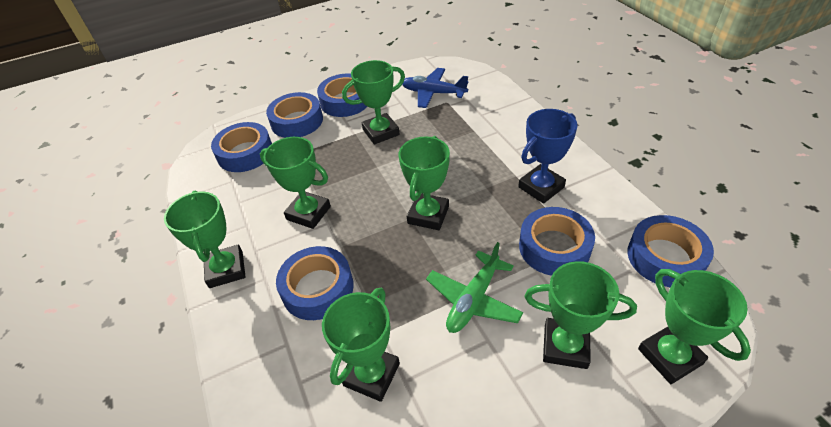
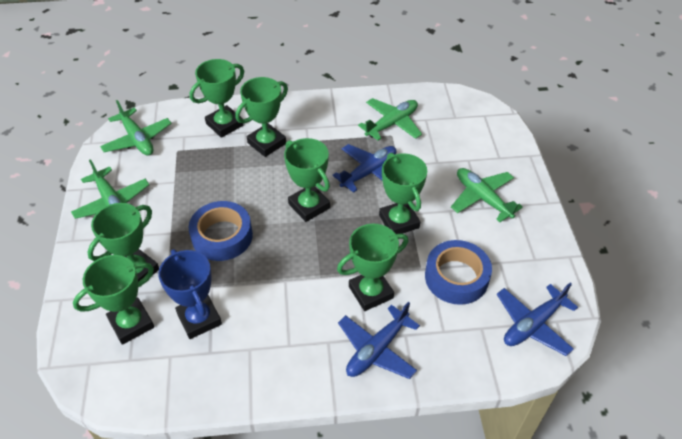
blue plane: [402,68,469,108] = 1 -> [333,144,396,193] [338,302,420,379] [497,282,578,356] = 3
blue tape: [211,122,272,172] [266,92,323,138] [276,246,354,320] [317,73,367,117] [519,207,595,276] [627,215,714,287] = 6 -> [189,201,253,261] [425,240,492,305] = 2
green plane: [426,242,523,333] = 1 -> [71,159,149,219] [100,100,172,156] [358,98,422,141] [451,168,523,222] = 4

